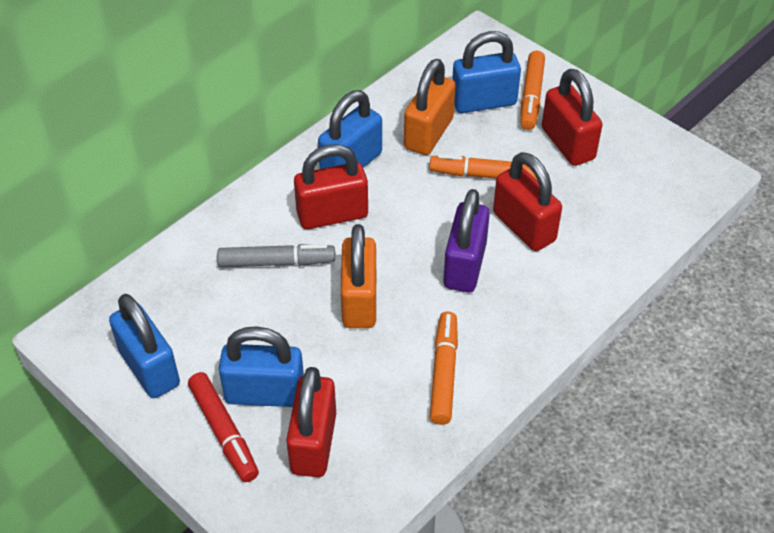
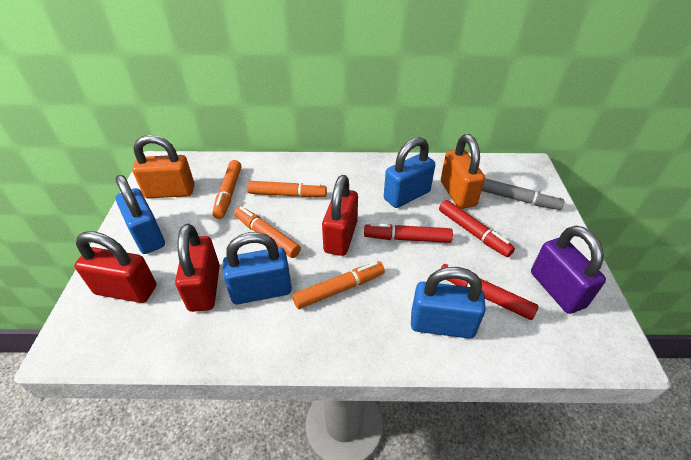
orange marker: [429,154,538,181] [430,311,458,425] [521,51,545,130] = 3 -> [212,160,241,219] [234,206,301,258] [247,181,327,197] [292,261,385,309] = 4
red marker: [188,372,259,482] = 1 -> [364,223,453,243] [439,200,515,257] [440,264,539,320] = 3
red padlock: [286,367,336,477] [294,144,368,229] [493,152,562,251] [542,69,603,166] = 4 -> [74,231,156,303] [175,224,220,312] [322,175,358,256] = 3

